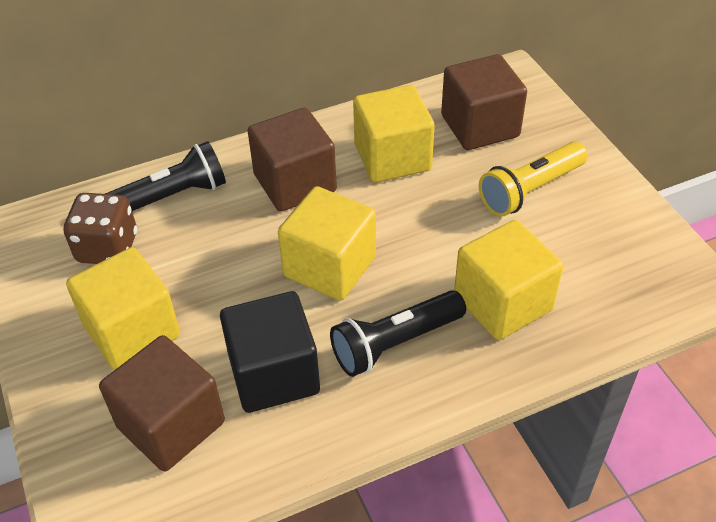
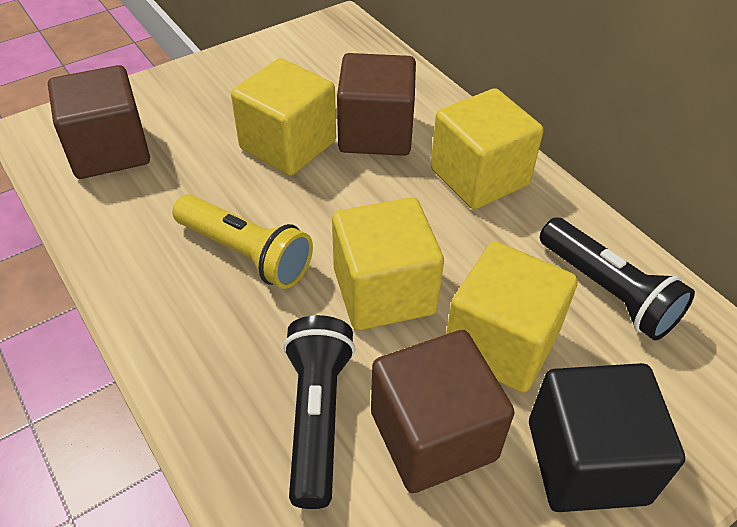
brown dice: [63,193,137,264] = 1 -> none = 0

